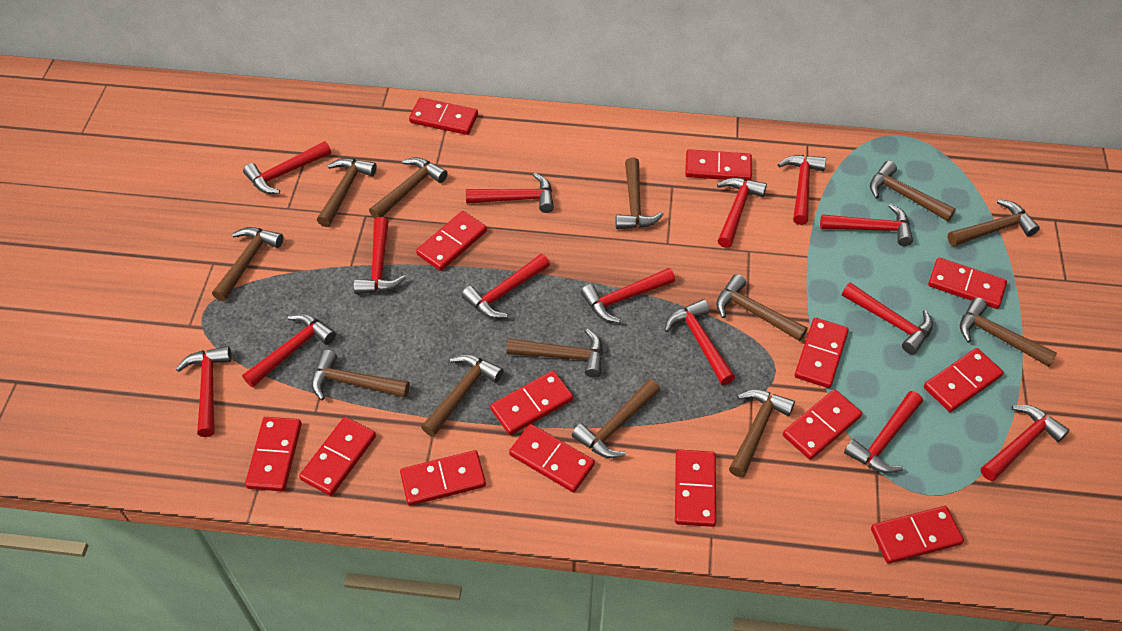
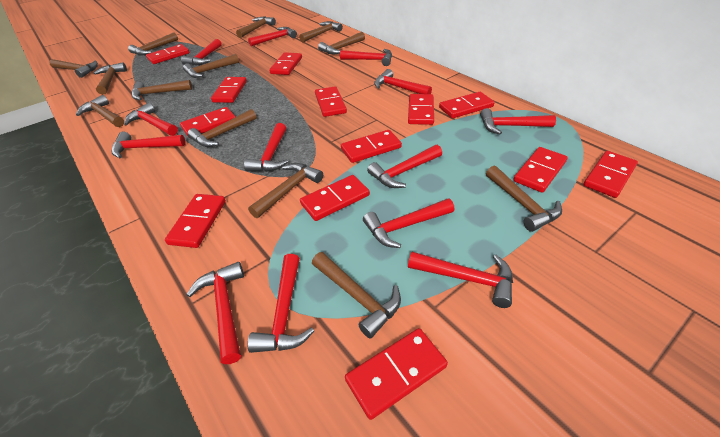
red domino: [245,417,302,491] [299,417,376,496] [400,450,486,506] [409,98,478,135] [416,211,487,271] [490,371,573,435] [509,424,595,492] [675,450,716,527] [685,149,752,181] [783,389,862,460] [795,318,849,388] [871,506,964,564] [924,348,1004,412] [928,258,1007,309] = 14 -> [146,44,190,64] [165,194,226,248] [180,107,236,136] [211,77,247,103] [269,52,302,75] [300,175,370,221] [315,86,347,117] [341,130,402,163] [345,328,448,420] [408,94,434,125] [439,92,494,118] [513,147,568,193] [583,151,638,198] = 13
red hammer: [176,346,232,437] [242,314,336,387] [243,141,331,194] [354,217,406,294] [461,254,550,319] [466,173,554,213] [581,268,675,323] [665,299,735,385] [717,178,767,248] [778,155,826,225] [820,204,913,246] [842,282,933,354] [844,391,923,473] [981,405,1069,481] = 14 -> [112,132,185,158] [124,103,178,136] [181,39,221,66] [187,262,244,364] [244,123,288,172] [247,254,314,353] [248,27,297,47] [340,49,392,66] [363,199,454,248] [367,145,442,188] [374,69,432,94] [408,252,513,308] [480,108,556,134] = 13

